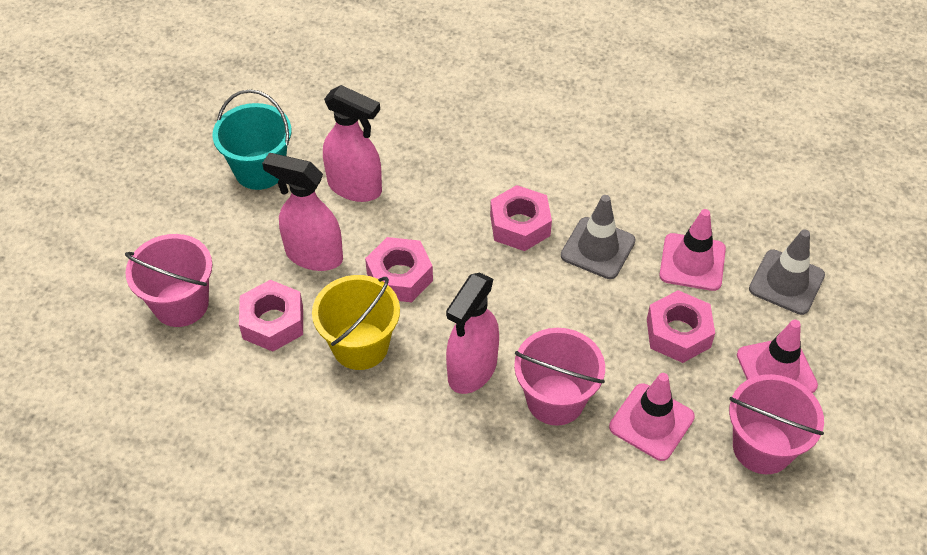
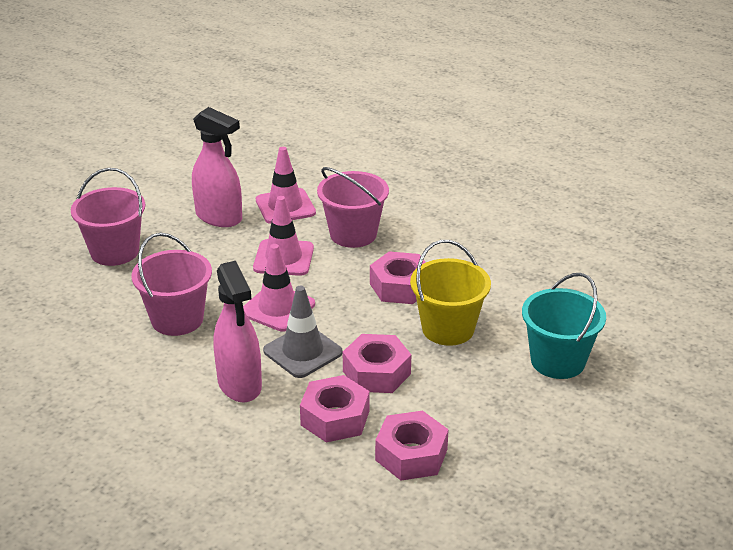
grey traffic cone: [561,195,636,279] [749,229,825,315] = 2 -> [263,286,343,378] = 1
pink spray bottle: [262,153,343,271] [323,85,382,202] [446,272,499,394] = 3 -> [192,107,242,227] [213,261,262,403] = 2

